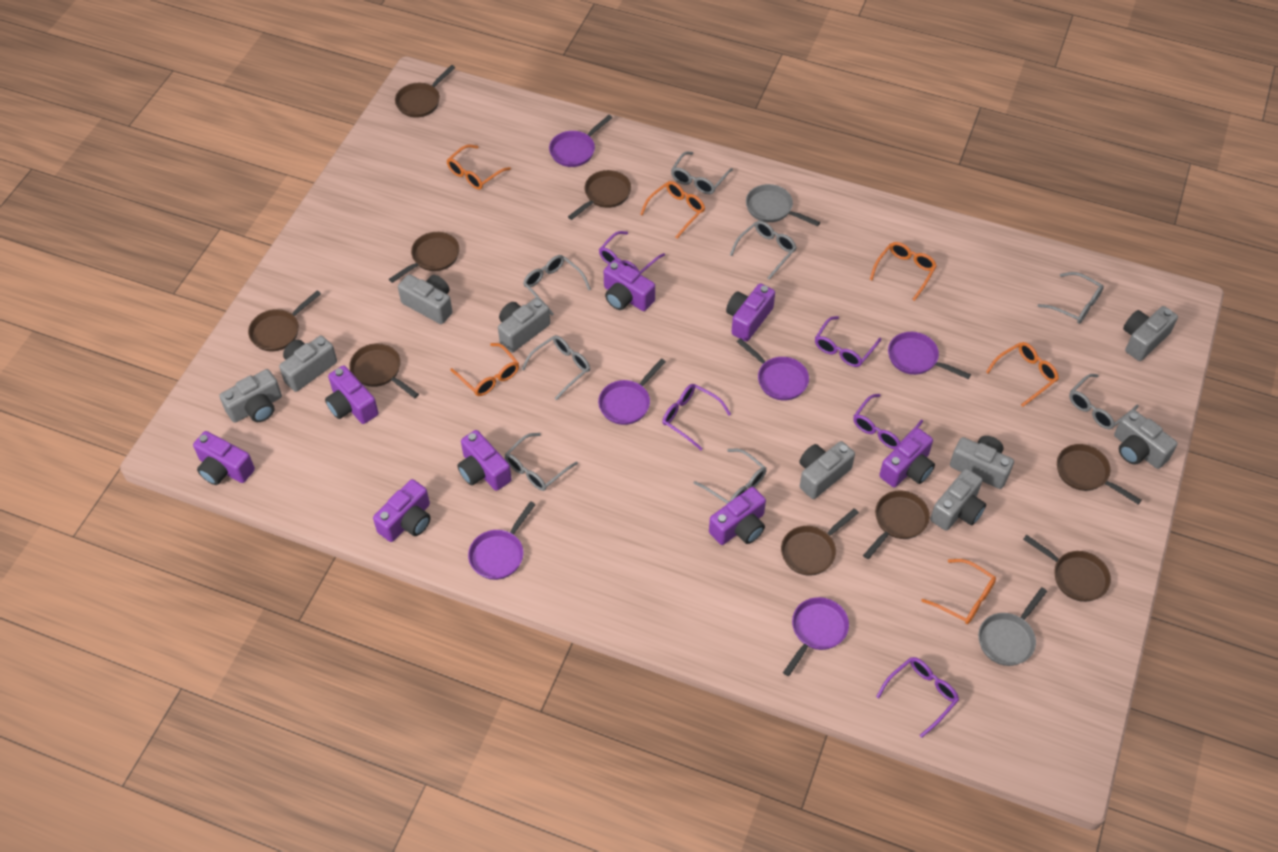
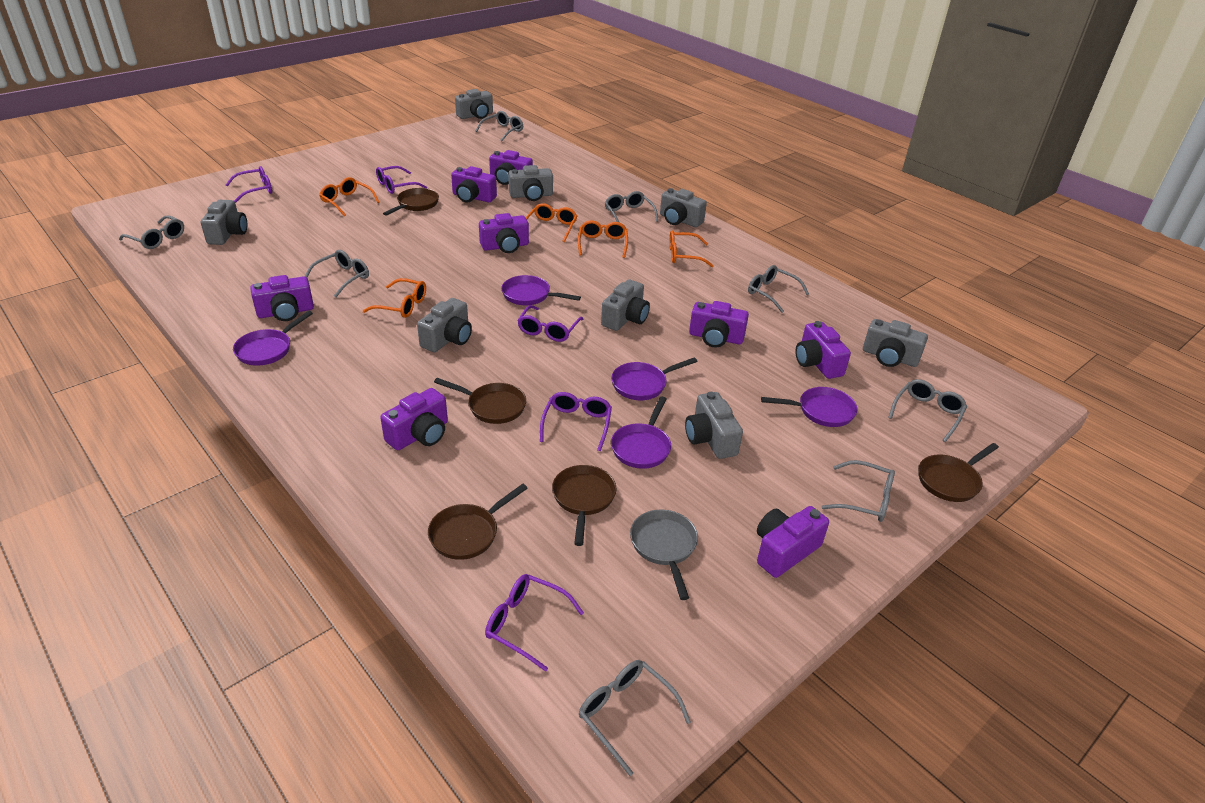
brown pan: [248,290,321,352] [349,343,419,398] [389,232,460,283] [395,65,455,118] [568,170,631,220] [781,508,859,576] [863,490,930,559] [1023,534,1111,602] [1057,444,1141,504] = 9 -> [383,188,439,216] [428,484,528,560] [434,378,526,424] [552,465,617,546] [919,443,999,502] = 5
grey camera: [219,369,282,423] [279,335,337,392] [398,274,453,324] [498,298,550,353] [799,441,855,499] [930,469,986,531] [950,436,1014,489] [1114,410,1178,469] [1123,306,1178,361] = 9 -> [201,200,247,245] [417,298,472,352] [455,89,493,119] [508,165,553,201] [601,279,650,331] [660,188,707,227] [685,392,743,459] [863,319,928,367] = 8
grey pan: [746,184,820,226] [978,587,1047,666] = 2 -> [630,509,698,600] = 1
orange glasses: [447,145,511,190] [450,343,519,396] [640,181,705,239] [870,242,937,301] [921,559,996,624] [986,342,1059,407] = 6 -> [319,177,379,216] [363,278,426,318] [526,203,577,242] [578,221,628,258] [669,231,714,267] = 5
purple pan: [468,501,536,580] [549,115,612,167] [598,358,666,425] [737,338,809,400] [783,597,849,676] [888,332,971,379] = 6 -> [233,311,313,366] [501,275,581,305] [611,357,697,400] [611,396,671,469] [761,387,857,427] = 5

